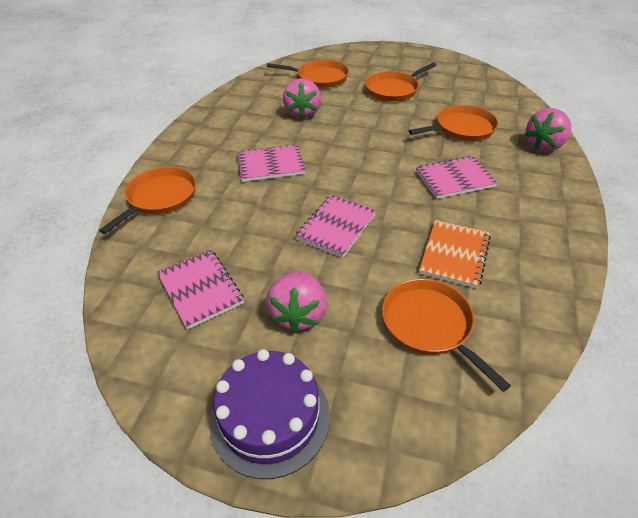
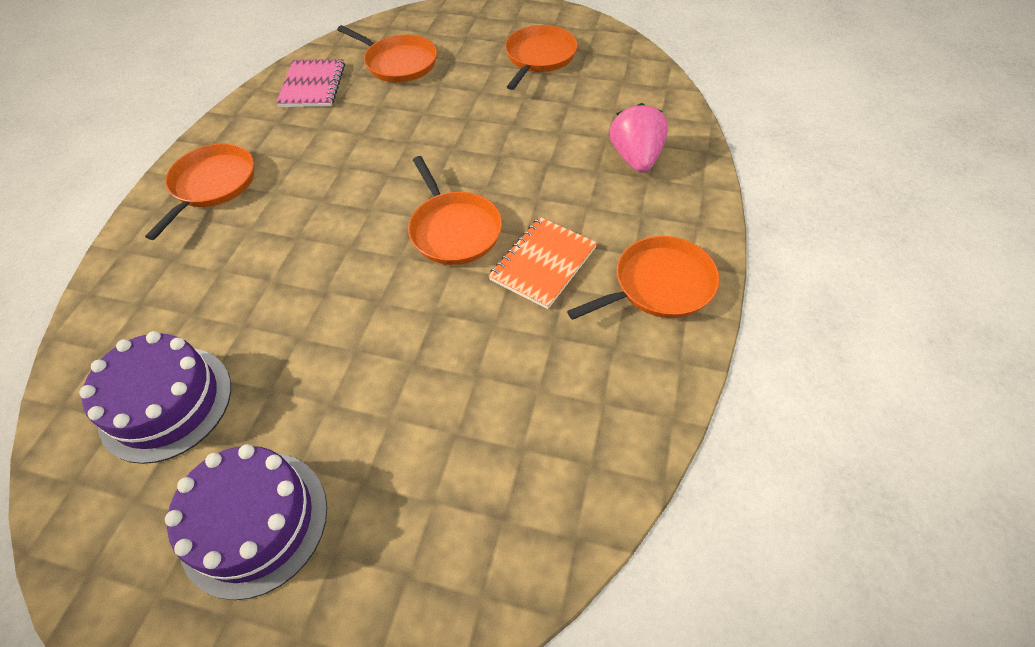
pink notebook: [157,250,244,330] [237,144,305,182] [295,195,376,258] [416,156,498,199] = 4 -> [276,59,345,107] = 1
pink strawberry: [266,271,327,333] [283,78,321,118] [525,108,571,152] = 3 -> [610,103,668,173] = 1
purple cake: [210,349,330,479] = 1 -> [79,331,231,464] [165,444,327,600] = 2

